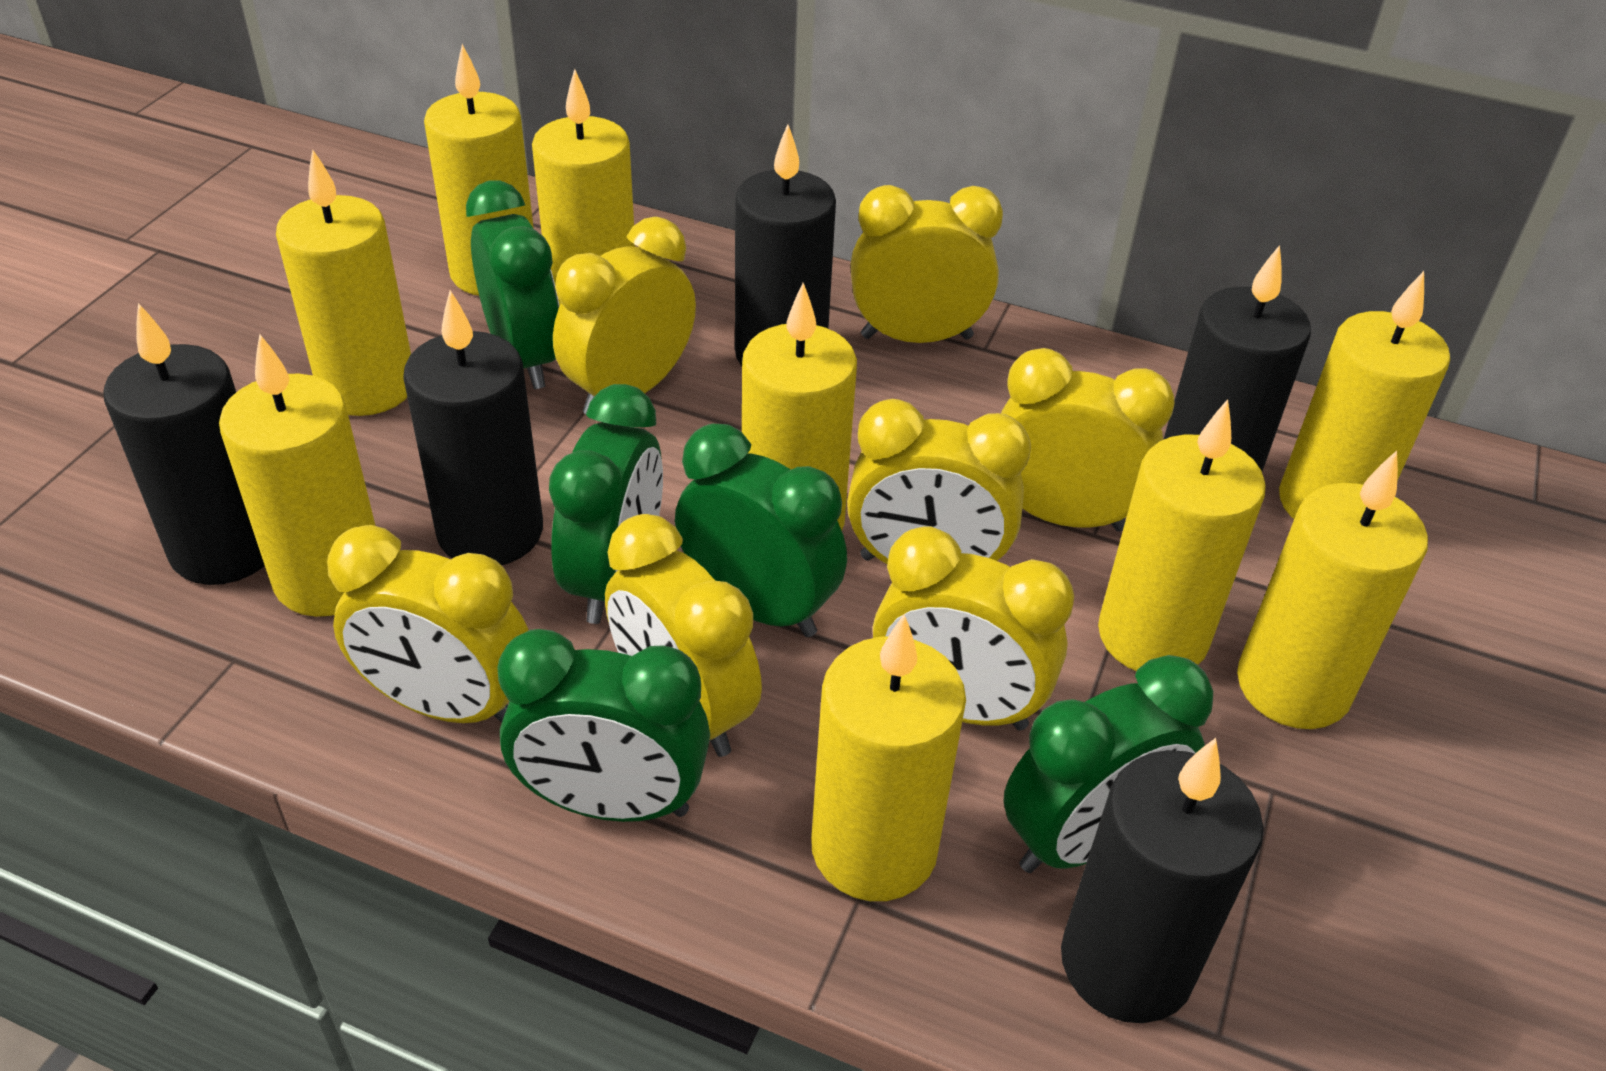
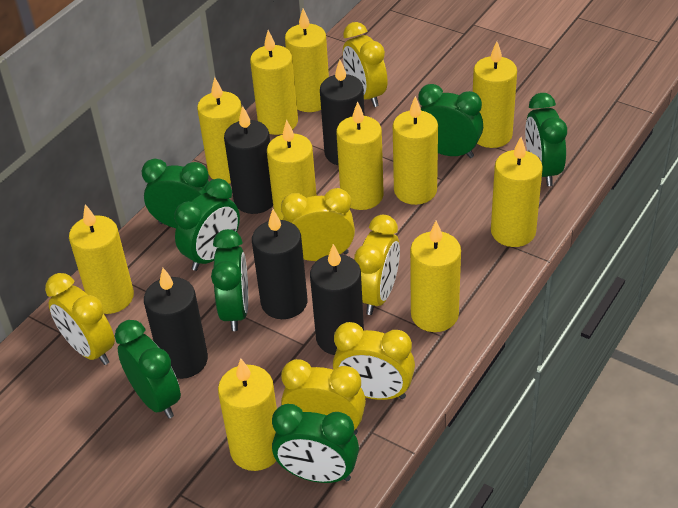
green clock: [466,180,560,389] [497,629,710,822] [549,384,663,624] [675,424,847,637] [1003,655,1213,873] = 5 -> [115,320,181,418] [141,158,209,228] [174,179,240,271] [211,229,248,331] [272,404,359,483] [418,84,483,158] [525,93,567,186] = 7
yellow candle: [219,333,375,617] [276,149,411,416] [424,44,534,296] [532,69,635,305] [742,283,857,530] [811,614,966,901] [1098,399,1266,671] [1237,451,1428,729] [1279,271,1450,519] = 9 -> [69,204,134,314] [197,77,242,183] [218,358,277,471] [250,30,298,135] [267,120,317,220] [285,9,329,112] [336,101,384,210] [393,96,438,205] [410,221,461,332] [473,42,517,148] [491,137,543,247] = 11
yellow clock: [327,525,529,723] [553,217,696,414] [605,514,762,757] [847,399,1031,564] [851,185,1003,343] [873,527,1074,730] [1001,348,1175,532] = 7 -> [45,273,115,365] [281,188,355,261] [281,359,366,435] [333,322,415,400] [343,22,388,107] [354,215,400,315] = 6

